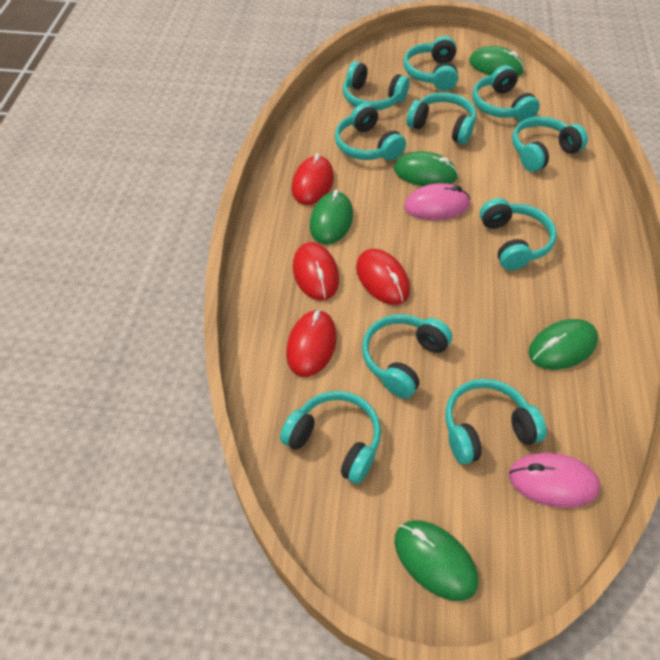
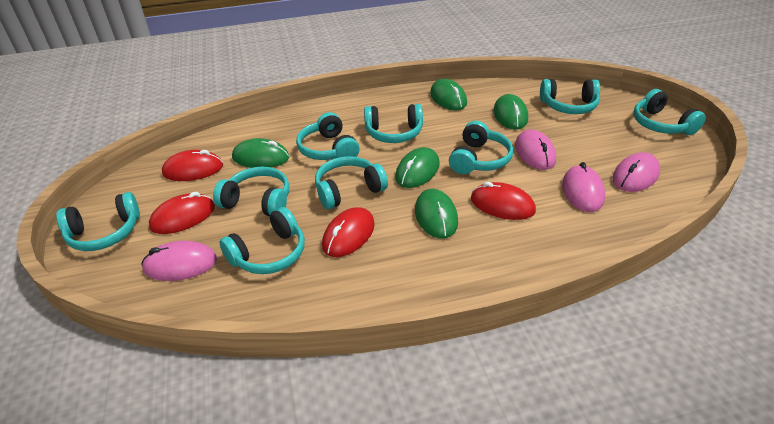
pink mouse: [404,183,470,220] [508,453,600,508] = 2 -> [141,241,217,281] [515,129,556,170] [562,162,605,212] [612,152,660,192] = 4
turquoise headphones: [280,391,381,484] [335,103,406,161] [343,61,410,110] [362,314,453,399] [403,36,458,91] [406,92,476,144] [446,379,547,464] [472,65,540,122] [480,198,556,270] [512,116,588,172] = 10 -> [56,192,140,251] [213,167,289,216] [219,207,305,274] [296,112,360,160] [315,156,388,209] [364,104,423,143] [449,121,513,174] [540,79,600,114] [633,89,706,135] = 9

